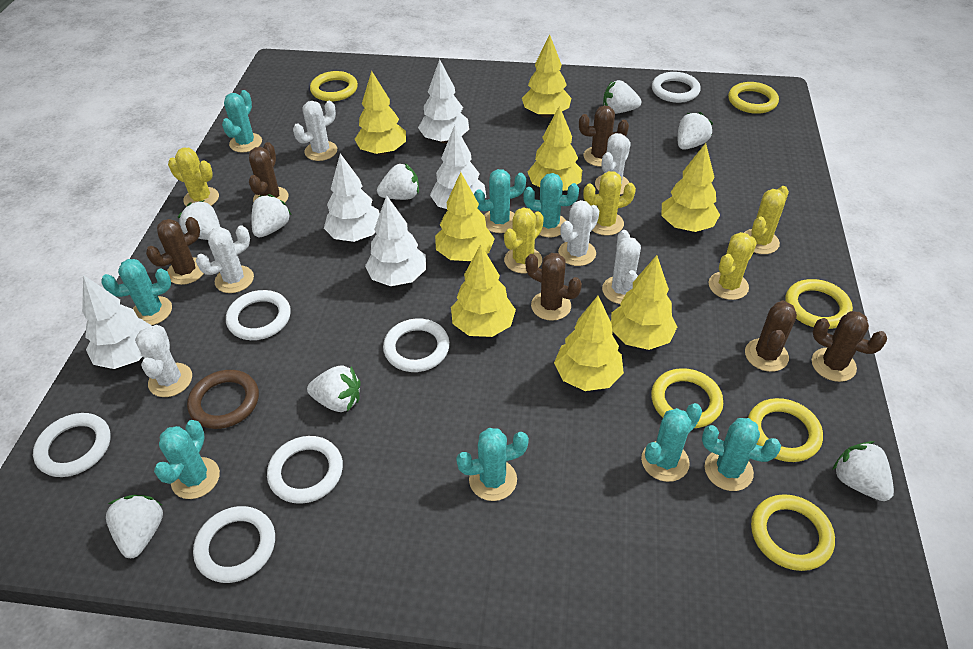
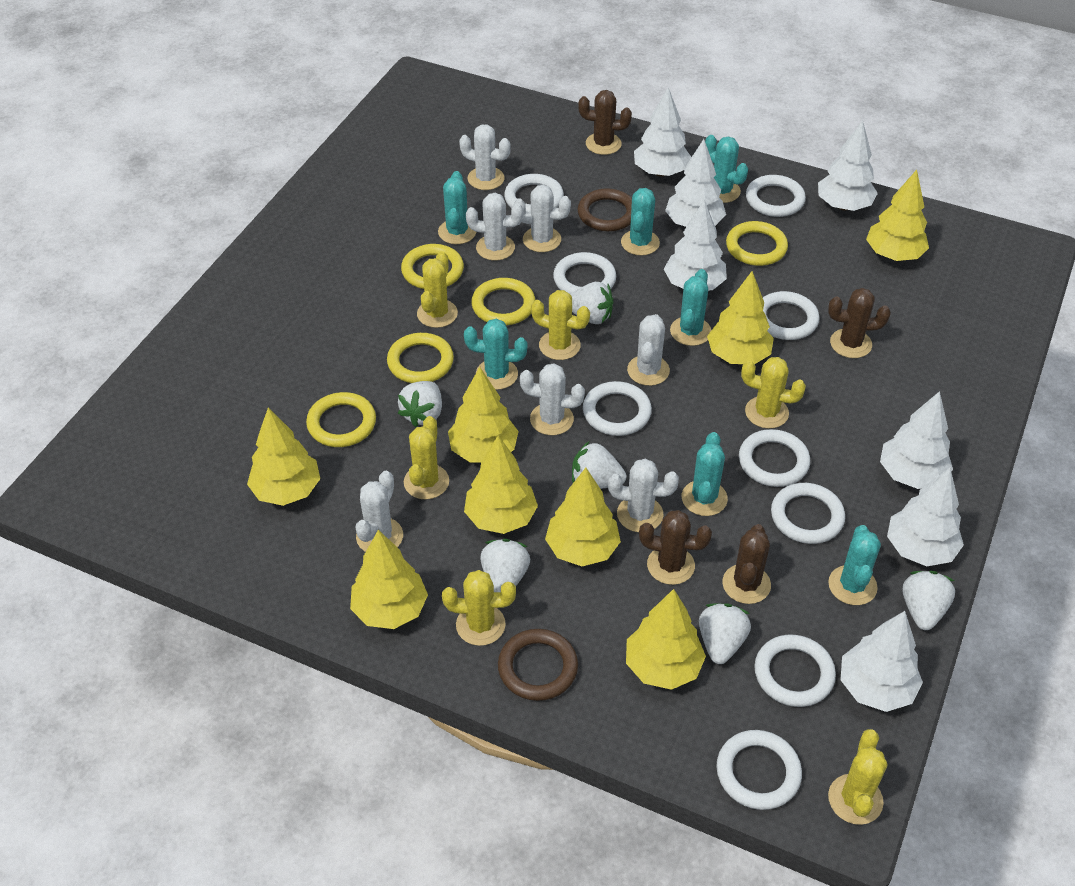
brown cactus: [146,217,204,285] [249,142,289,202] [525,253,582,321] [579,105,629,167] [745,301,797,372] [811,311,887,382] = 6 -> [578,90,632,155] [639,510,712,585] [722,524,771,604] [828,288,891,358] = 4
brown ring: [187,370,259,429] = 1 -> [498,629,578,701] [578,188,632,231] = 2
turquoise cactus: [101,259,172,325] [154,420,220,499] [222,90,262,153] [456,428,529,501] [474,169,526,233] [523,173,579,237] [641,403,702,482] [702,418,781,491] = 8 -> [438,171,476,244] [464,319,528,390] [621,188,660,256] [670,269,711,346] [682,432,728,516] [705,135,748,203] [828,525,881,605] = 7
white cactus: [135,325,192,397] [196,225,254,293] [293,101,337,161] [558,200,599,266] [595,133,631,195] [602,230,641,304] = 6 -> [355,471,403,552] [459,125,511,190] [466,193,523,261] [513,185,571,252] [520,363,585,435] [608,459,679,532] [627,314,670,386] = 7
white ring: [33,413,111,477] [193,506,275,583] [226,290,291,340] [267,436,343,504] [383,319,450,372] [652,72,701,103] = 6 -> [504,174,564,212] [553,252,616,294] [583,381,652,436] [716,730,802,810] [739,429,810,487] [746,175,806,217] [754,635,836,707] [763,291,820,340] [771,483,845,544] = 9
white strawberry: [106,495,163,558] [178,200,220,240] [251,194,292,238] [307,366,361,412] [377,163,419,200] [603,80,641,114] [678,112,713,150] [833,441,894,501] = 8 -> [398,381,442,427] [480,539,530,592] [570,282,613,324] [572,442,627,489] [699,604,751,664] [902,571,955,630] = 6
white tree: [82,275,153,369] [324,153,380,242] [365,195,426,286] [418,59,469,143] [430,125,486,209] = 5 -> [634,87,691,177] [664,199,727,291] [665,139,726,227] [818,121,878,211] [840,611,923,712] [880,391,953,489] [887,468,964,566] = 7
yellow cactus: [168,148,219,206] [504,207,544,273] [583,171,636,236] [709,232,757,300] [744,186,789,254] = 5 -> [404,416,449,499] [417,251,458,328] [442,570,516,646] [531,290,590,360] [741,357,806,429] [828,729,887,825] = 6
yellow ring: [310,71,358,101] [651,368,723,428] [728,82,779,114] [748,398,823,462] [751,494,835,571] [785,279,853,329] = 6 -> [306,392,376,447] [387,333,454,383] [401,244,464,289] [471,278,535,325] [726,221,788,266] = 5

